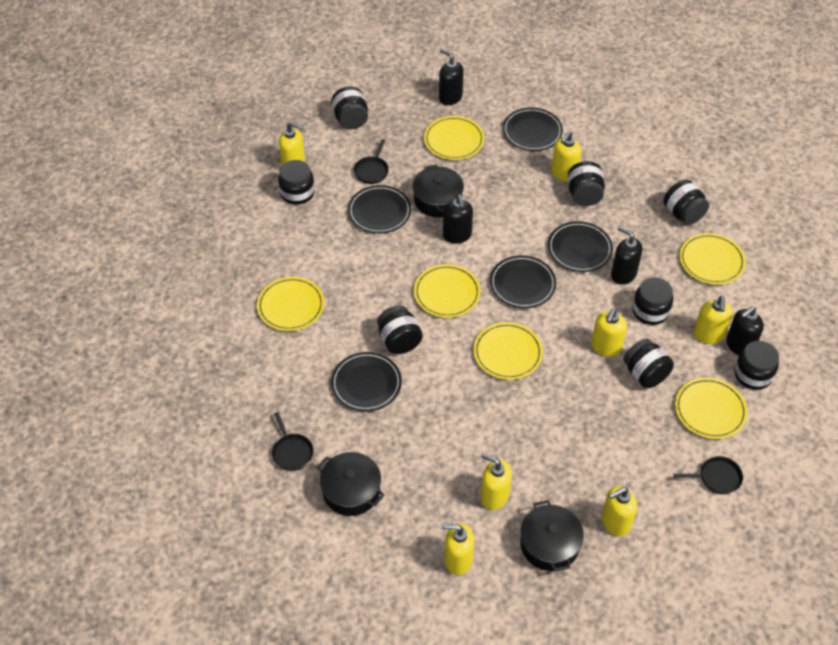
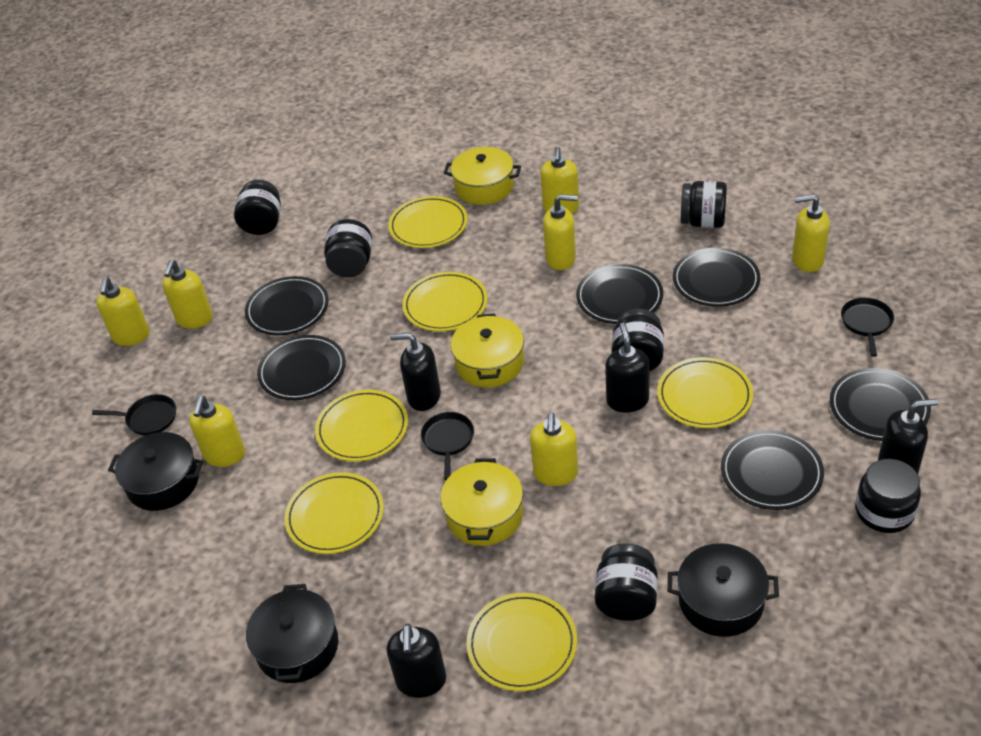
black jar: [278,160,315,205] [331,86,368,129] [377,305,423,354] [568,161,605,206] [623,338,674,388] [632,277,673,325] [664,180,709,225] [735,341,779,390] = 8 -> [234,180,281,235] [324,219,372,277] [595,544,658,621] [612,309,664,371] [681,181,727,228] [855,459,921,533] = 6
black plate: [331,352,402,412] [348,185,411,234] [490,256,556,308] [503,108,563,151] [548,221,613,272] = 5 -> [245,276,329,335] [257,335,346,400] [576,264,663,324] [673,248,761,307] [721,430,824,510] [830,368,931,441] = 6
yellow pot: none = 0 -> [441,458,523,546] [444,147,521,205] [450,313,524,387] = 3

